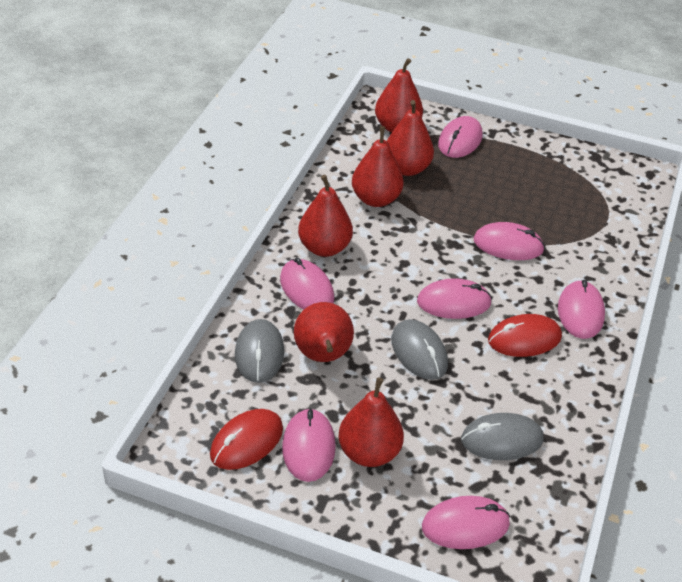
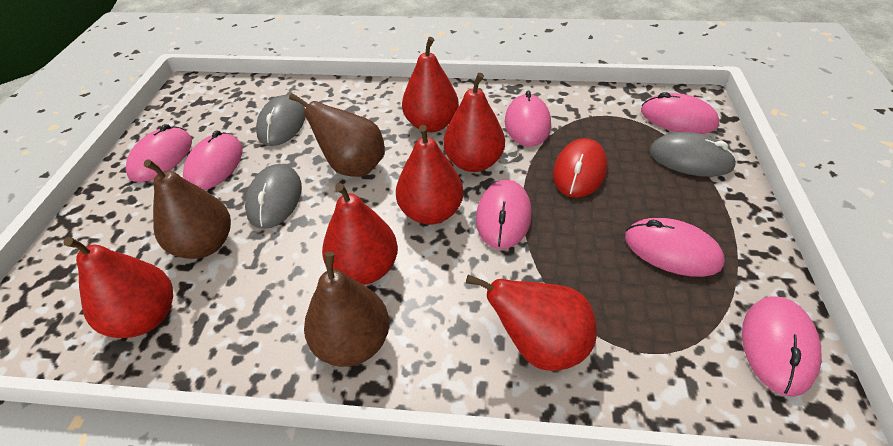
brown pear: none = 0 -> [144,159,231,259] [289,93,385,177] [304,252,389,367] = 3
red mouse: [210,409,283,470] [488,314,562,357] = 2 -> [553,138,607,198] = 1

